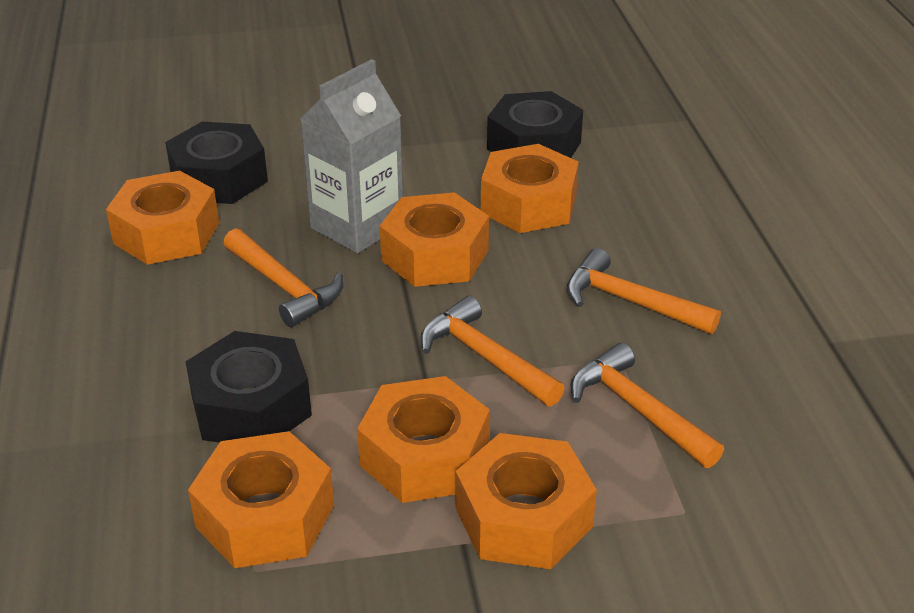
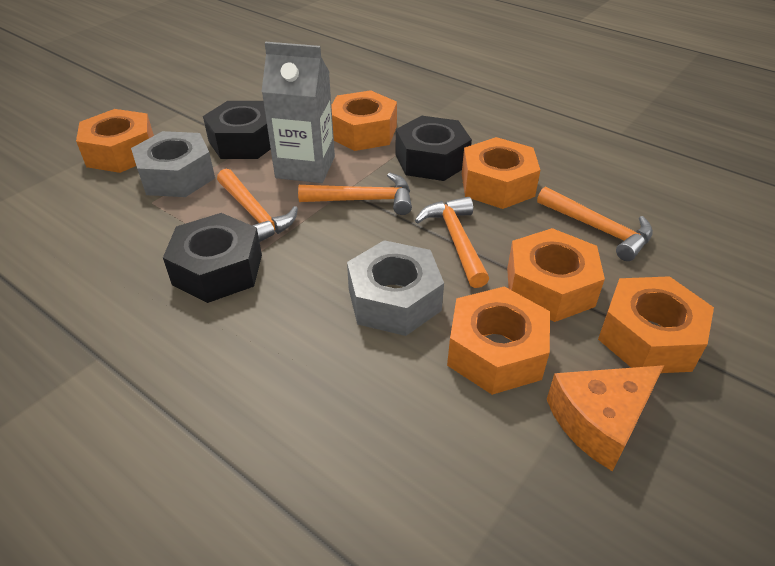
grey nut: none = 0 -> [131,131,215,197] [347,240,444,336] = 2
orange cheese: none = 0 -> [547,365,664,472] = 1

